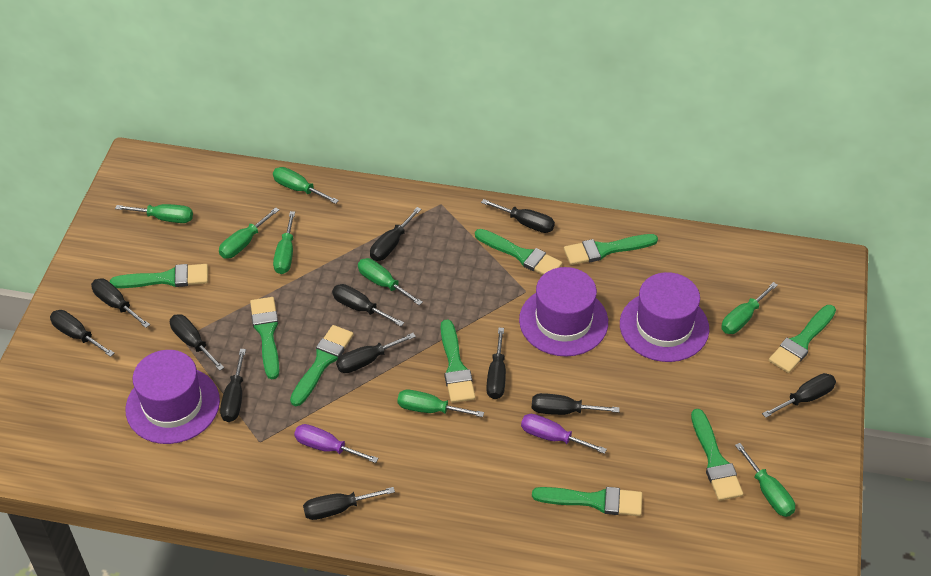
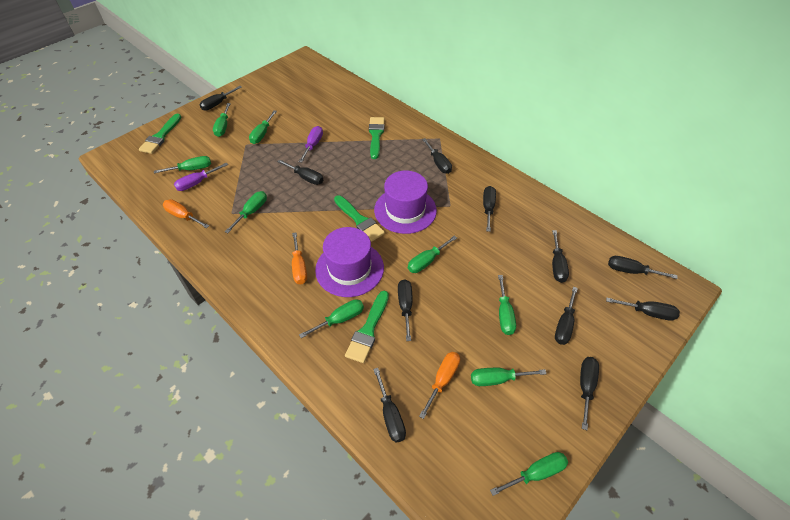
black screwdriver: [50,310,114,357] [91,278,150,328] [170,314,224,371] [220,349,246,422] [303,487,395,520] [332,284,404,326] [336,333,416,373] [370,207,421,261] [481,199,555,233] [487,328,506,399] [532,393,620,415] [762,373,836,418] = 12 -> [200,86,242,111] [277,159,323,185] [373,368,406,443] [398,279,412,341] [422,138,452,174] [483,186,496,232] [552,230,569,283] [555,287,578,345] [580,357,599,430] [606,297,680,321] [608,256,678,279] = 11
green brush: [110,264,208,288] [250,297,279,379] [290,325,354,406] [440,319,476,403] [475,229,562,275] [532,487,642,516] [564,234,658,265] [691,409,743,501] [769,305,836,373] = 9 -> [139,114,182,154] [334,195,385,242] [345,291,389,363] [369,117,385,159] = 4
green screwdriver: [115,204,193,223] [219,207,279,259] [273,167,339,204] [273,211,295,274] [358,258,423,305] [397,390,484,417] [721,282,778,334] [735,443,795,517] = 8 -> [154,156,211,173] [213,103,231,137] [225,191,267,233] [249,110,277,144] [299,299,364,338] [408,235,457,273] [471,368,546,386] [490,452,568,496] [498,275,516,335] = 9
orange screwdriver: none = 0 -> [163,199,209,228] [292,233,307,284] [419,352,460,419] = 3
purple hat: [125,350,220,444] [519,267,608,357] [620,272,709,362] = 3 -> [315,227,384,297] [374,171,437,234] = 2

